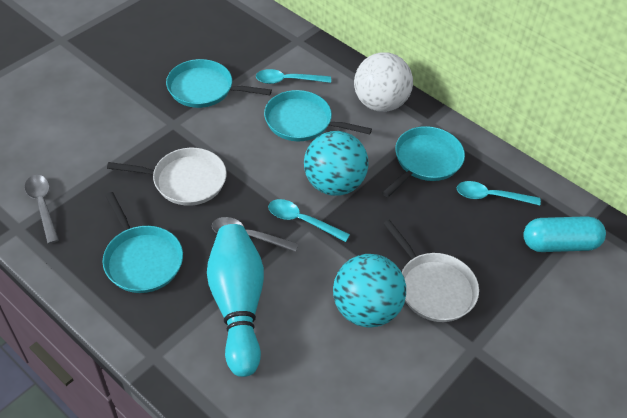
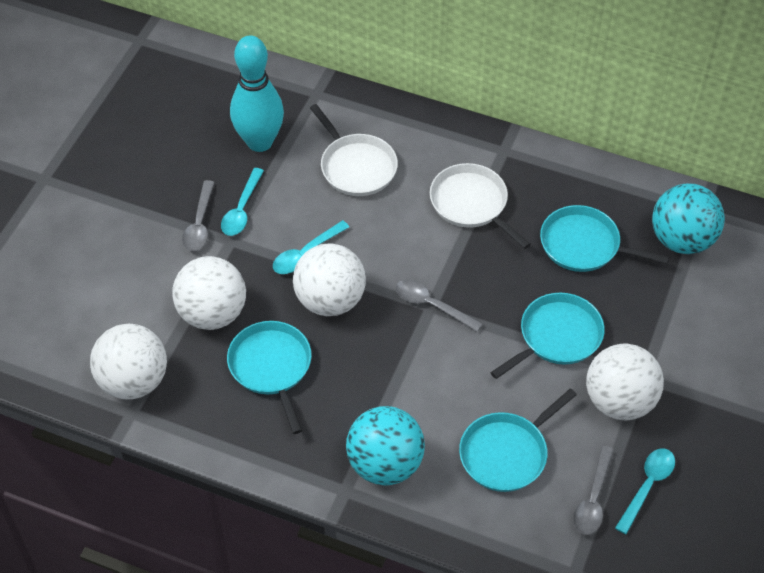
grey spoon: [25,175,59,244] [212,217,298,252] = 2 -> [182,180,215,251] [396,279,482,332] [573,446,614,535] = 3
turquoise capsule: [523,216,606,252] = 1 -> none = 0
white ball: [354,52,413,112] = 1 -> [90,323,167,400] [172,256,246,330] [293,243,366,316] [586,343,664,420] = 4

